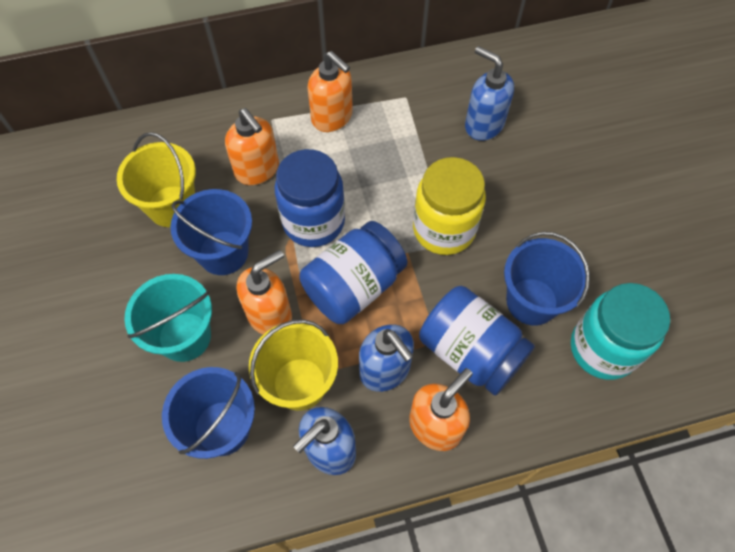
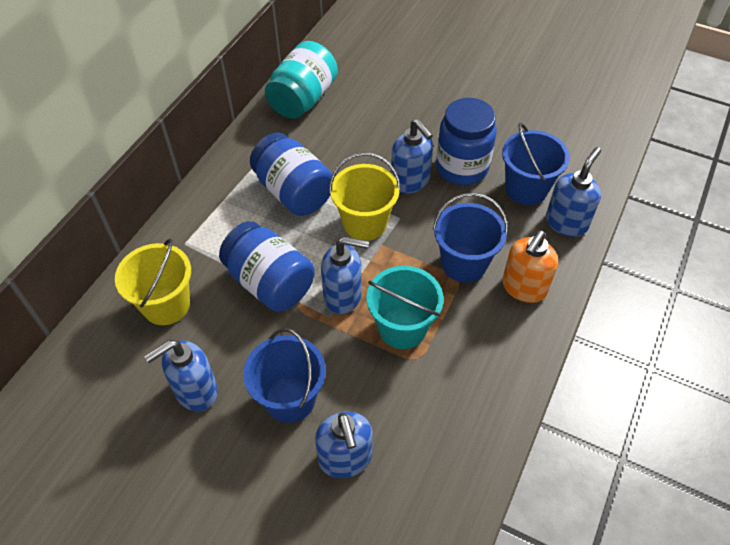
blue soap dispenser: [293,407,356,475] [359,324,414,392] [465,46,514,141] = 3 -> [144,340,218,411] [315,412,373,478] [321,237,369,314] [391,119,433,194] [546,147,601,237] = 5
orange soap dispenser: [225,108,279,185] [237,250,292,334] [307,51,353,132] [409,368,473,451] = 4 -> [502,230,558,303] = 1
yellow jar: [413,157,486,255] = 1 -> none = 0

